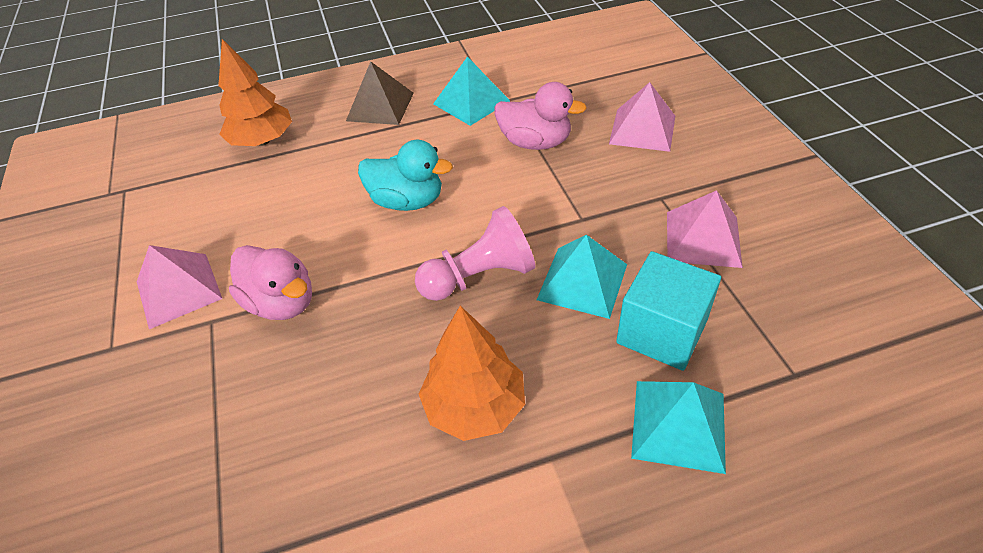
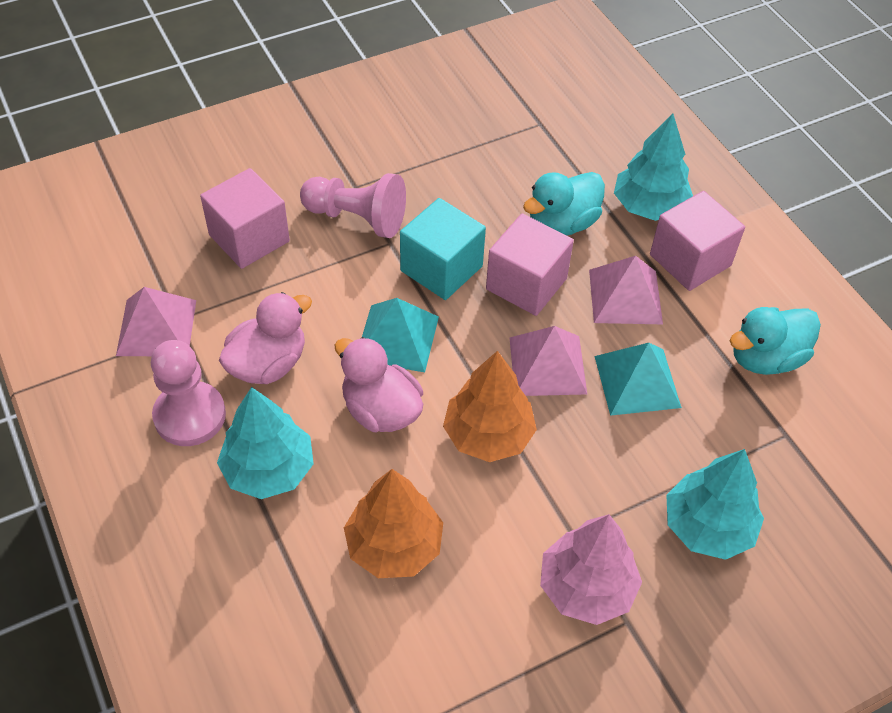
brown pyramid: [346,61,414,125] = 1 -> none = 0
pink cube: none = 0 -> [200,168,290,269] [486,213,574,316] [650,191,745,291] = 3
pink pawn: [415,206,535,301] = 1 -> [151,340,226,446] [300,173,406,238] = 2
pink tree: none = 0 -> [540,514,642,625] = 1
turquoise duck: [358,140,453,211] = 1 -> [523,172,605,235] [730,307,821,375] = 2
turquoise pyramid: [433,56,510,126] [537,235,627,319] [631,381,726,474] = 3 -> [362,298,439,372] [595,343,682,416] = 2
turquoise tree: none = 0 -> [217,387,314,499] [614,113,693,221] [667,449,764,560] = 3

